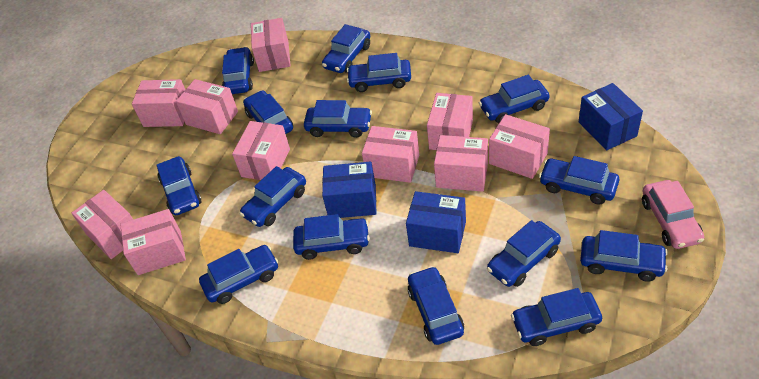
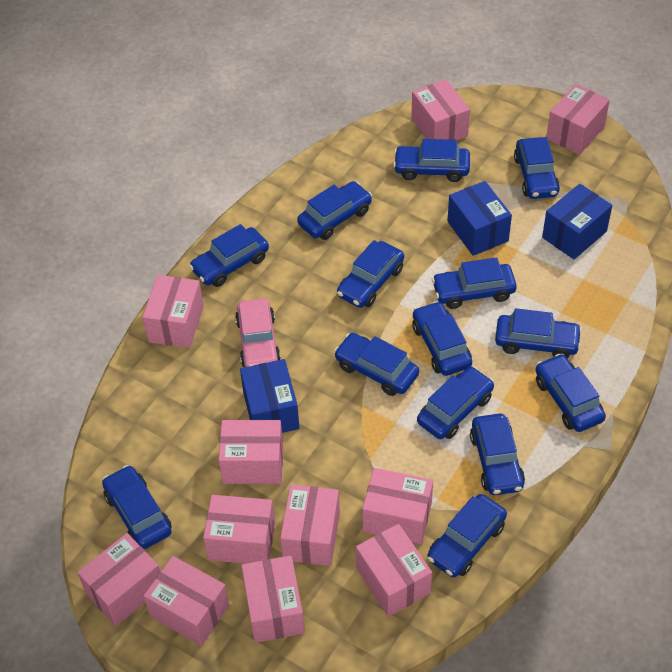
blue car: [157,156,201,215] [199,245,278,304] [222,47,254,94] [240,166,306,227] [243,90,293,134] [293,214,370,260] [304,100,372,138] [322,24,370,73] [347,53,411,92] [408,266,464,345] [479,75,550,123] [487,220,561,287] [511,288,602,346] [539,156,619,205] [580,230,668,282] = 15 -> [102,465,172,549] [189,224,269,287] [297,181,372,240] [334,333,419,396] [337,240,404,308] [393,139,470,182] [412,301,472,376] [417,366,494,439] [427,494,507,578] [432,257,517,309] [470,414,525,495] [495,308,582,358] [514,137,560,199] [536,354,606,432] = 14
pink box: [72,190,133,259] [120,209,186,275] [132,79,185,127] [176,79,238,134] [232,121,290,180] [251,18,290,72] [362,126,419,183] [427,93,473,150] [434,135,488,192] [489,114,550,179] = 10 -> [77,533,160,626] [143,275,204,348] [144,556,229,646] [203,495,275,564] [219,420,283,484] [241,555,305,643] [280,484,340,566] [356,524,432,617] [362,468,433,544] [411,79,470,140] [546,84,610,155] = 11

